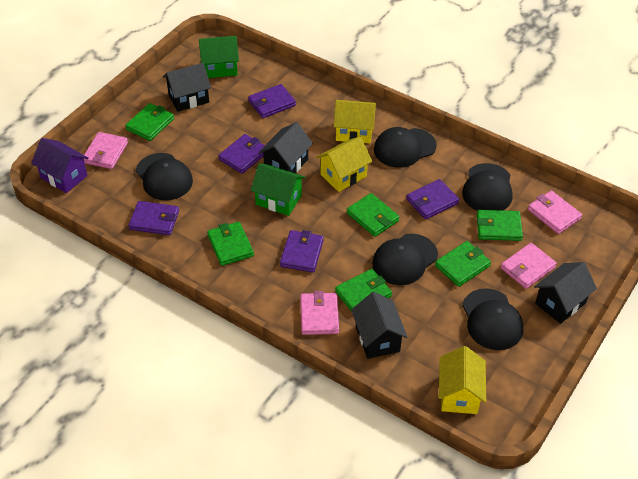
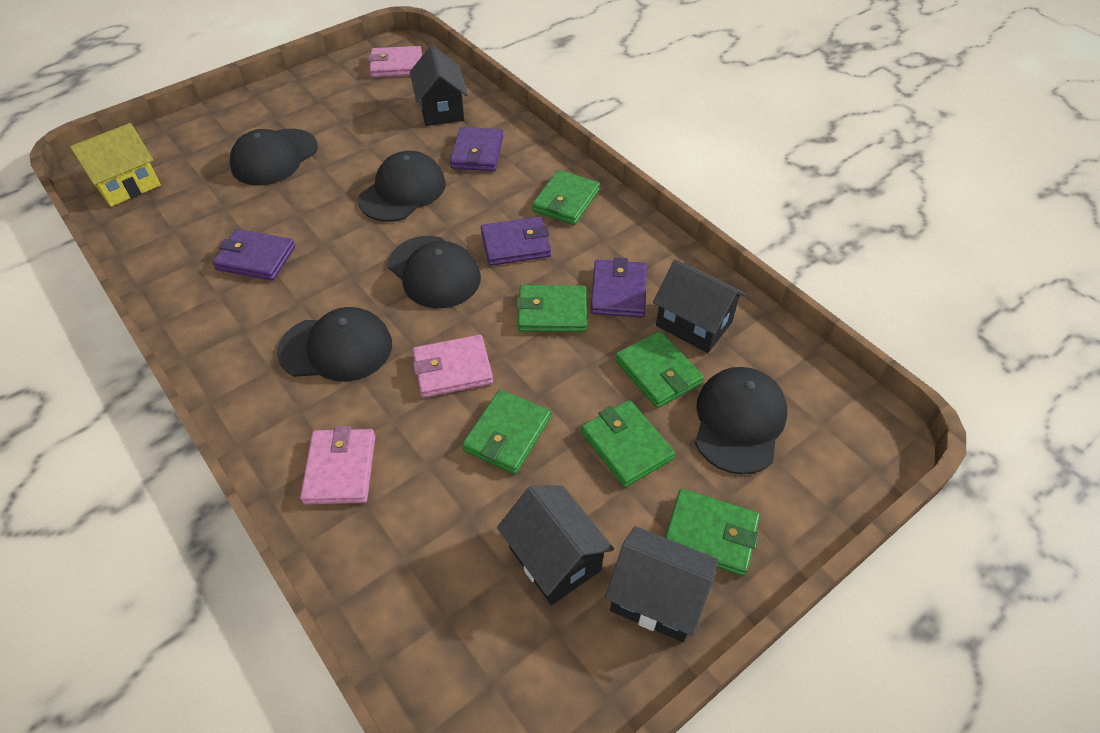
green house: [199,36,239,78] [251,163,305,216] = 2 -> none = 0
pink wallet: [84,132,128,169] [300,291,339,335] [501,243,557,289] [528,191,582,234] = 4 -> [300,426,375,504] [368,46,422,77] [413,335,493,398] = 3
purple house: [31,138,88,193] = 1 -> none = 0
purple wallet: [129,201,179,235] [218,134,265,174] [248,84,296,118] [280,230,324,273] [406,179,459,219] = 5 -> [212,229,295,281] [450,127,503,171] [481,217,551,266] [591,257,647,318] = 4
yellow house: [316,136,372,192] [334,100,376,143] [439,346,486,414] = 3 -> [70,123,161,207] = 1

